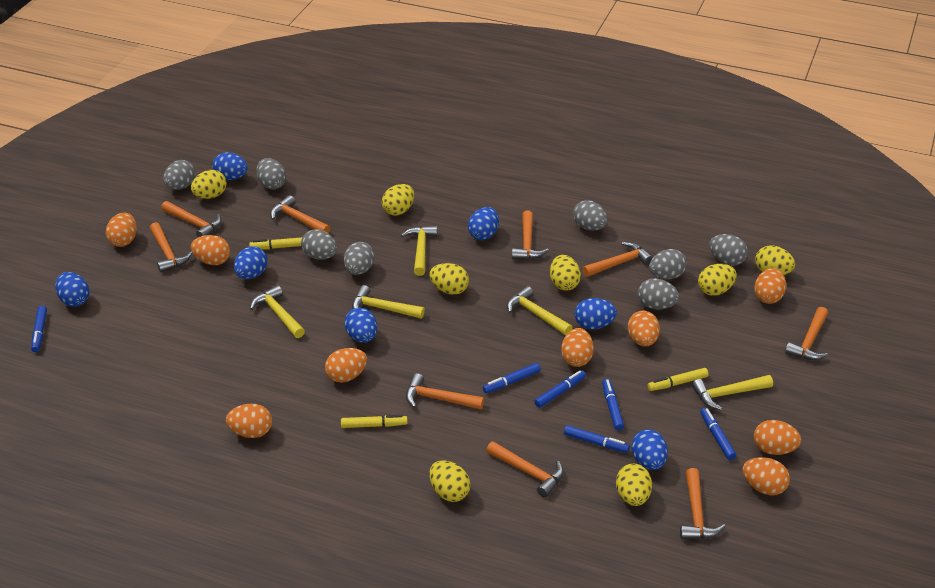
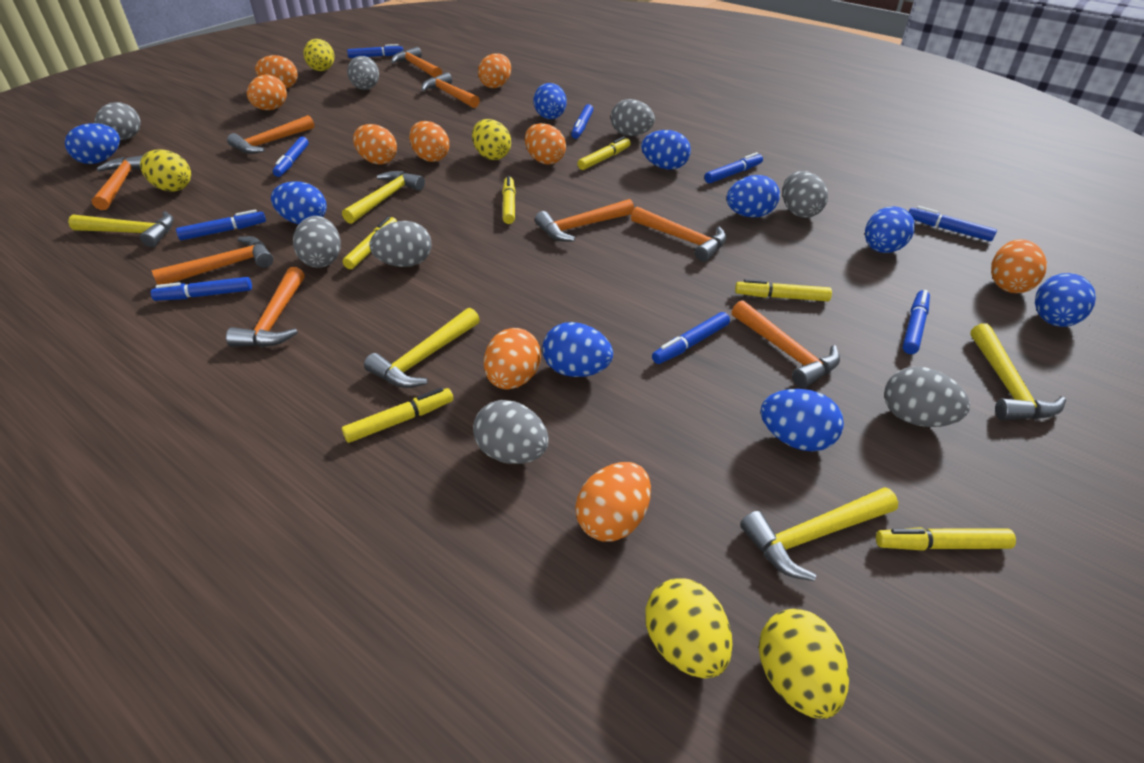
blue egg: [55,272,89,307] [212,152,248,180] [234,246,268,279] [344,308,377,343] [468,207,499,240] [575,298,617,329] [631,429,668,470] = 7 -> [65,123,120,164] [271,181,327,224] [533,83,567,119] [542,322,613,377] [641,130,691,169] [727,175,780,218] [760,389,844,451] [865,206,915,253] [1035,273,1096,327] = 9
blue marker: [31,306,47,352] [483,363,541,393] [534,370,586,408] [564,425,630,453] [602,379,624,431] [700,408,736,460] = 6 -> [151,277,252,301] [176,210,266,240] [273,137,309,177] [347,44,403,58] [571,104,594,139] [652,312,730,364] [704,152,763,183] [903,290,930,354] [909,206,997,241] = 9
yellow egg: [191,170,227,199] [382,184,414,216] [429,263,469,295] [429,460,471,502] [550,255,581,291] [616,464,652,506] [698,264,737,296] [755,245,795,275] = 8 -> [140,149,191,191] [303,39,334,71] [472,119,511,160] [645,578,733,678] [759,609,849,719] = 5
yellow marker: [249,237,302,250] [341,415,408,428] [647,368,708,391] = 3 -> [342,388,453,443] [343,216,397,269] [502,176,516,224] [577,136,631,170] [735,279,832,301] [876,527,1016,550] = 6

